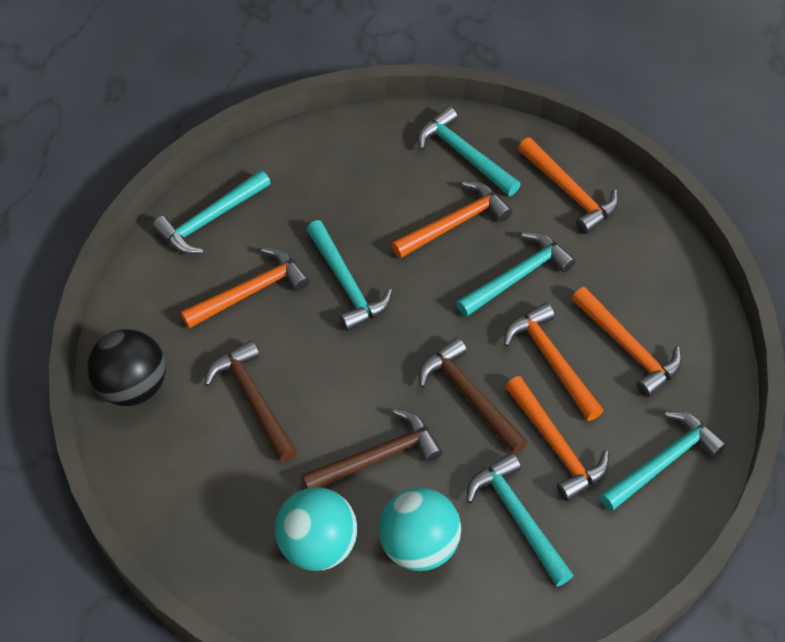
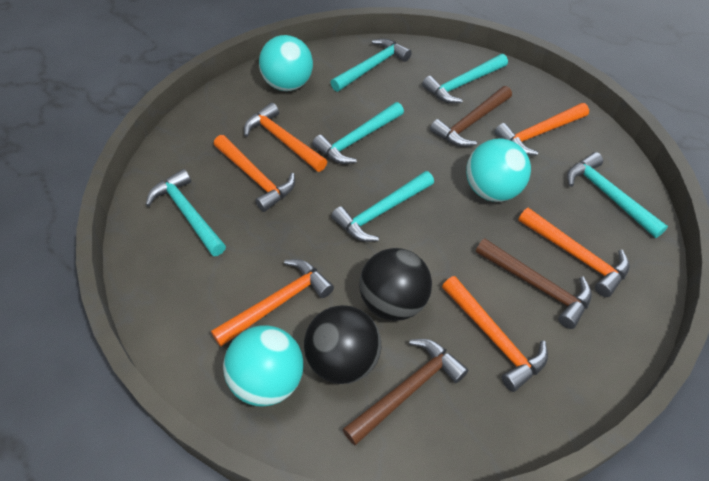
black ball: [87,329,166,406] = 1 -> [304,305,381,384] [359,248,432,321] = 2
turquoise ball: [275,487,357,571] [379,488,461,571] = 2 -> [223,325,303,407] [259,35,313,91] [466,139,531,202] = 3

